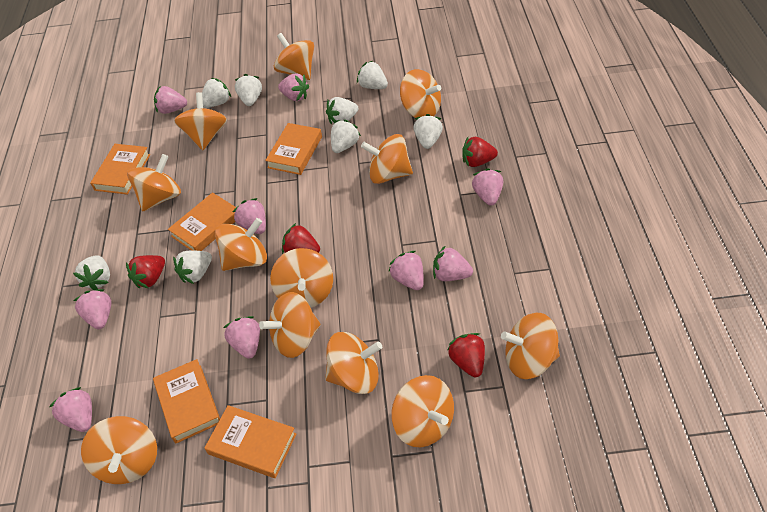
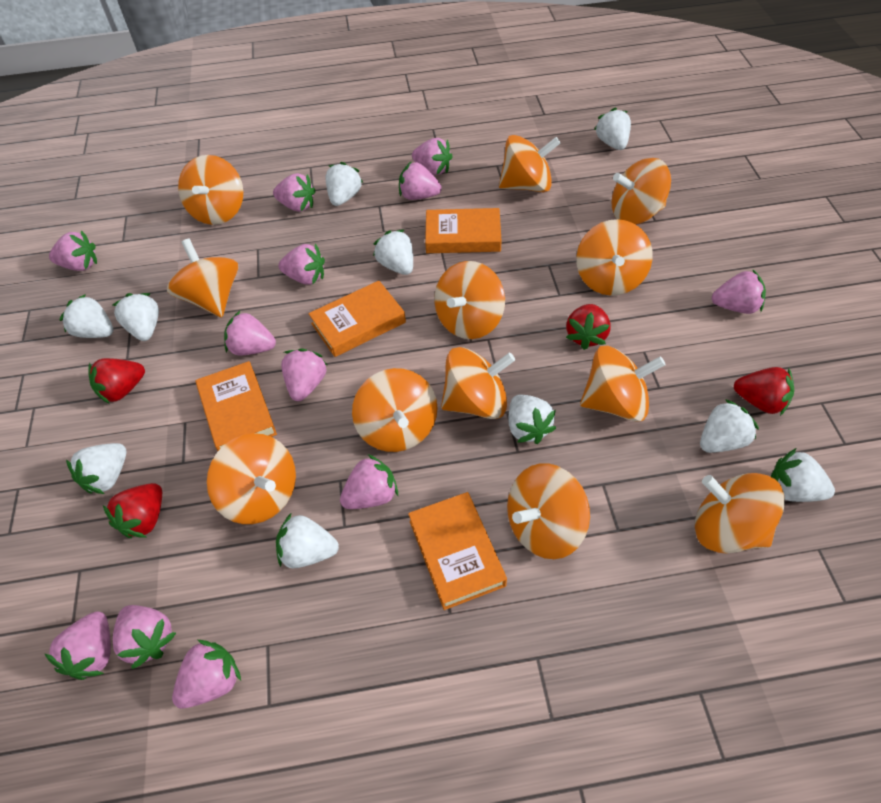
orange book: [90,144,150,195] [153,359,220,443] [168,192,236,251] [204,405,296,478] [265,123,322,175] = 5 -> [195,361,277,451] [309,281,406,357] [408,492,507,610] [425,208,502,253] = 4
pink strawberry: [49,387,92,432] [73,289,111,329] [154,86,187,114] [223,316,260,359] [233,198,266,234] [278,73,309,101] [388,251,424,290] [433,245,473,281] [472,168,503,206] = 9 -> [44,611,111,680] [49,230,97,271] [113,605,176,669] [172,640,241,709] [224,311,276,355] [273,173,316,212] [278,244,325,285] [281,348,328,401] [340,454,398,509] [399,161,442,200] [412,138,453,175] [712,270,766,314] = 12
white strawberry: [73,255,110,290] [173,251,212,284] [202,78,231,108] [235,74,262,106] [326,97,358,125] [331,120,361,153] [357,61,388,89] [413,114,443,149] = 8 -> [60,294,113,338] [66,443,126,494] [113,293,159,341] [276,512,339,568] [326,162,363,206] [373,230,413,275] [508,395,556,444] [594,108,631,150] [700,399,759,453] [770,448,835,502] = 10

